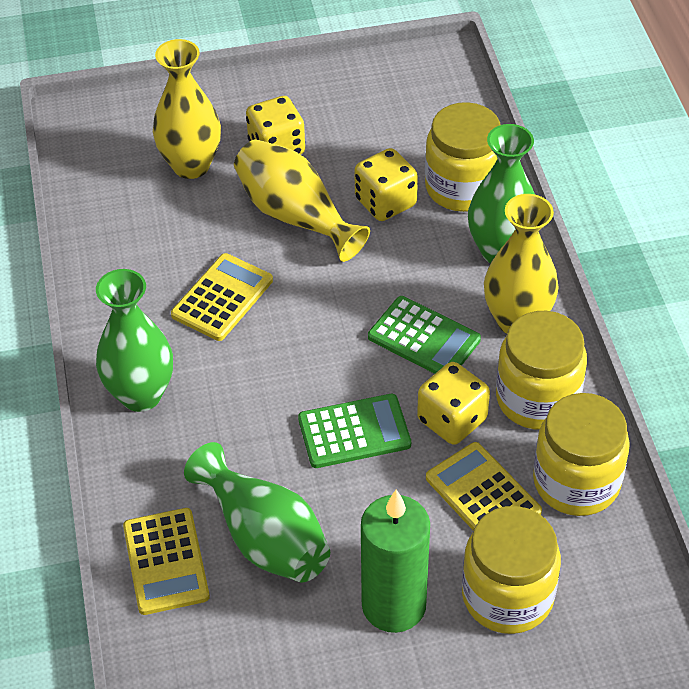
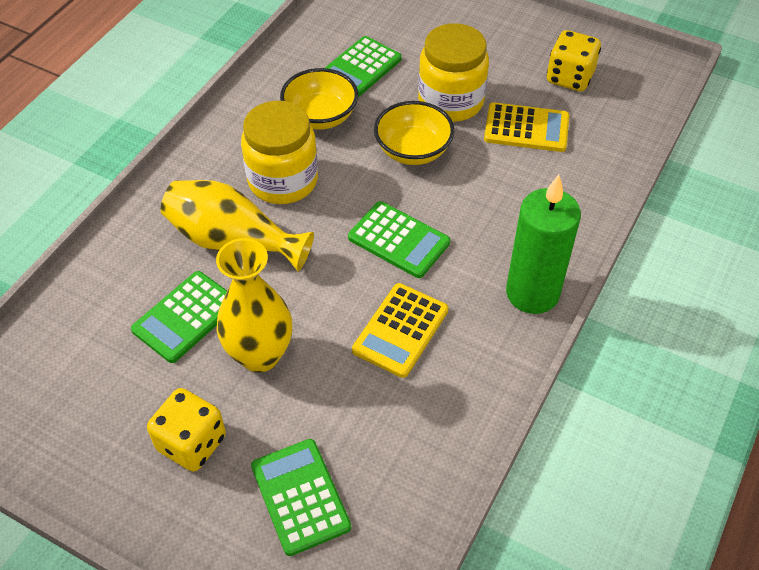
green calculator: [298,394,411,468] [368,296,481,374] = 2 -> [131,271,227,363] [251,439,351,556] [325,36,402,97] [348,201,450,278] = 4
green vase: [96,269,173,412] [184,442,330,583] [468,124,535,263] = 3 -> none = 0
yellow bowl: none = 0 -> [280,68,358,130] [374,101,455,165] = 2
yellow calculator: [123,508,210,615] [171,253,273,341] [426,442,542,531] = 3 -> [352,283,449,378] [484,102,569,152] = 2
yellow dice: [246,96,305,155] [354,148,418,221] [417,362,490,445] = 3 -> [147,388,226,472] [547,30,601,91] = 2
yellow jar: [425,102,501,212] [462,506,561,634] [496,311,587,430] [533,393,630,516] = 4 -> [241,101,318,204] [418,23,489,122] = 2
yellow vase: [153,39,221,179] [234,139,370,262] [484,194,559,334] = 3 -> [161,180,314,271] [216,238,292,372] = 2

